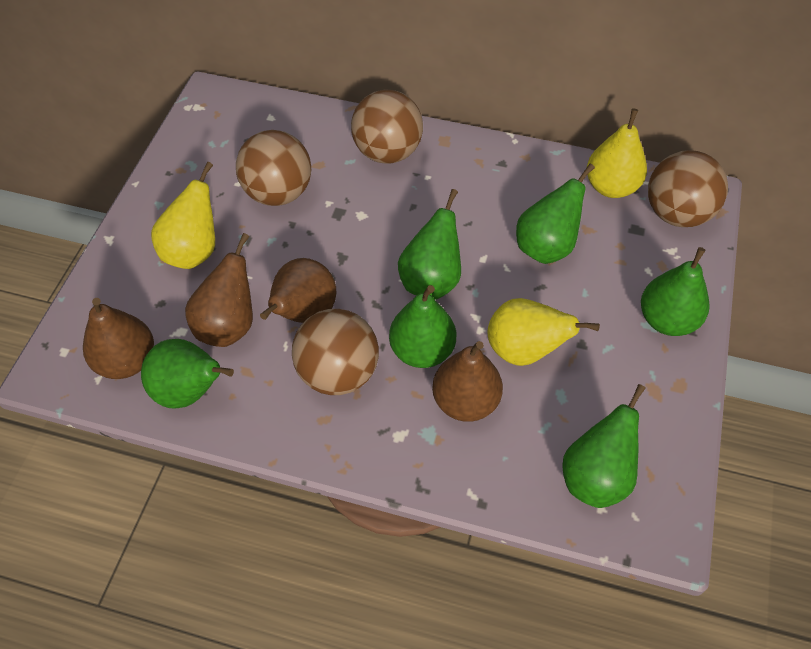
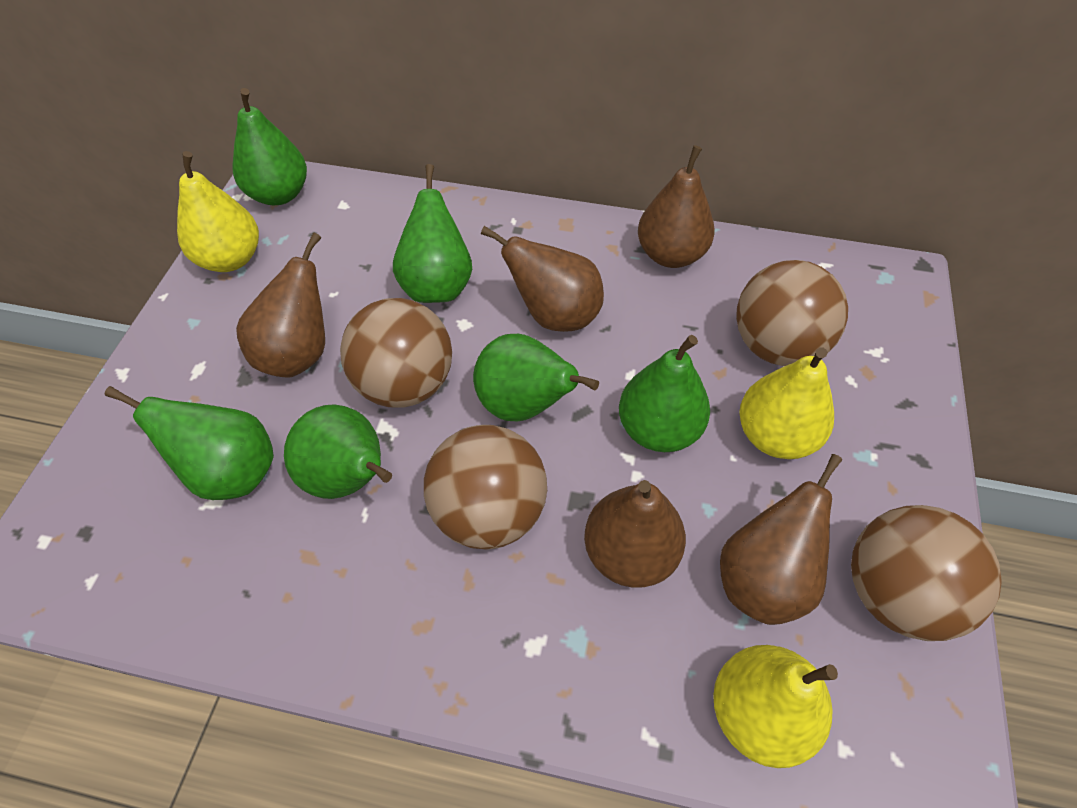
brown pear: [83,298,154,379] [185,233,253,347] [260,258,336,323] [432,341,503,422] = 4 -> [236,233,325,377] [481,226,604,332] [584,480,686,587] [638,145,714,268] [720,454,843,625] = 5

